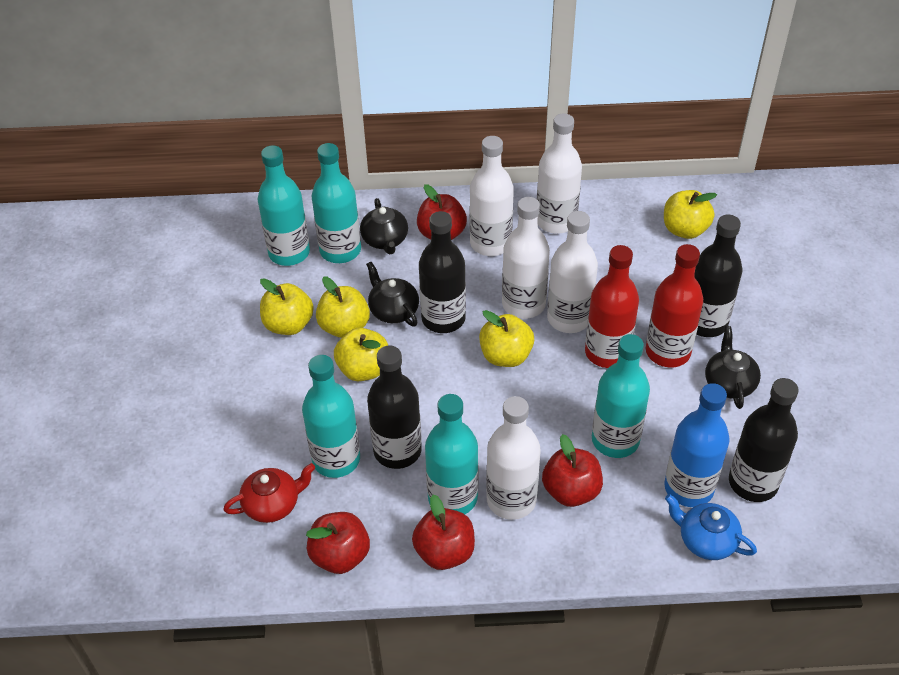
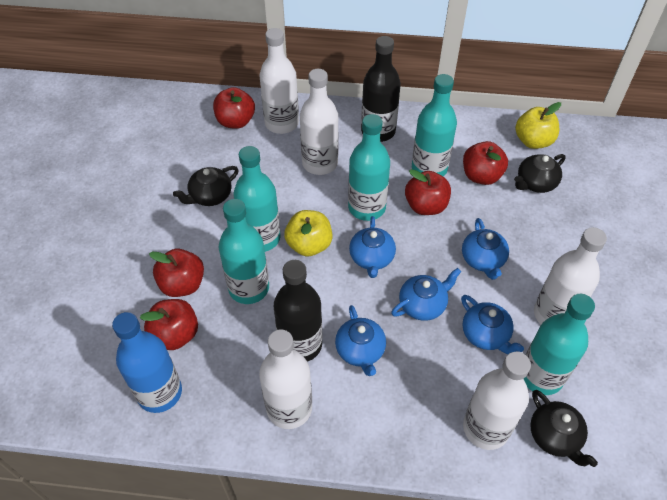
black bottle: [367,346,422,469] [419,211,466,333] [695,215,742,337] [729,378,799,502] = 4 -> [274,260,322,362] [361,36,401,142] = 2
blue teapot: [665,494,757,560] = 1 -> [335,305,386,376] [349,216,396,278] [391,268,461,321] [461,295,524,354] [462,218,509,280] = 5
red apple: [306,512,370,574] [412,495,475,570] [417,184,467,240] [542,434,603,507] = 4 -> [140,299,198,350] [149,249,204,297] [213,87,255,129] [405,169,451,215] [463,141,508,185] = 5
red bottle: [585,245,639,368] [646,244,703,368] = 2 -> none = 0
red teapot: [223,463,315,523] = 1 -> none = 0
yellow apple: [260,278,314,335] [316,276,370,338] [334,328,388,381] [479,310,534,367] [664,190,717,239] = 5 -> [284,210,333,257] [515,102,561,149] = 2

